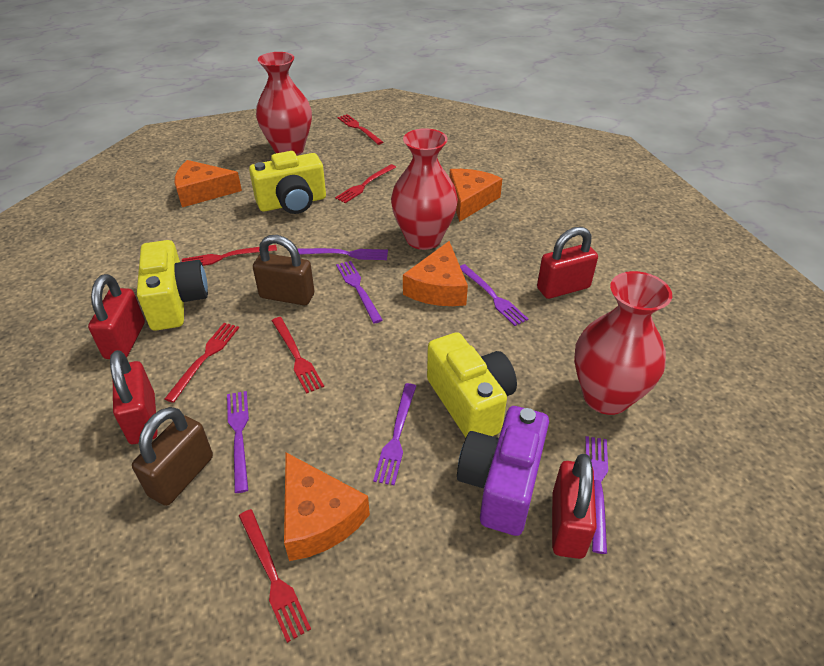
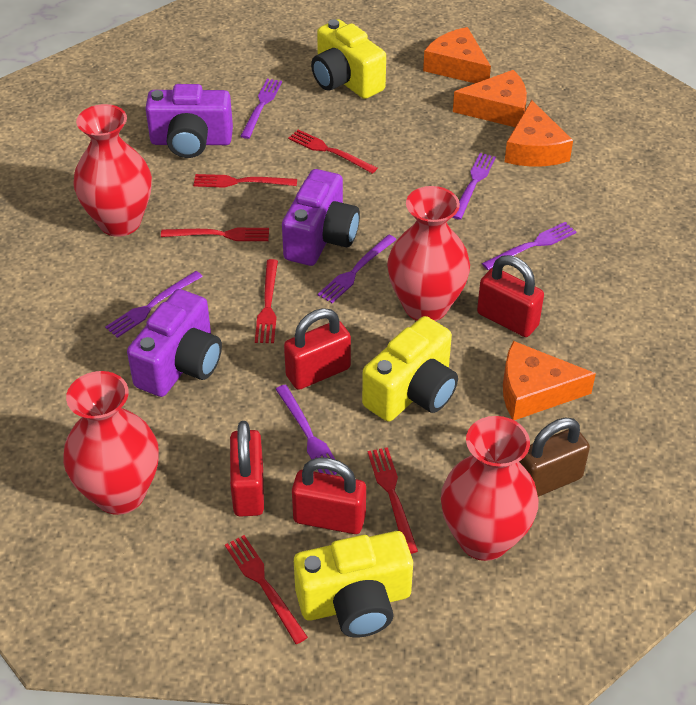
brown padlock: [132,407,213,506] [253,235,314,305] = 2 -> [519,418,590,497] = 1
purple camera: [457,406,549,536] = 1 -> [127,289,222,397] [145,84,233,158] [282,169,360,266] = 3
red vase: [256,52,312,155] [391,128,458,250] [574,271,672,415] = 3 -> [63,371,159,515] [73,104,152,237] [387,186,470,321] [441,416,538,561] = 4

